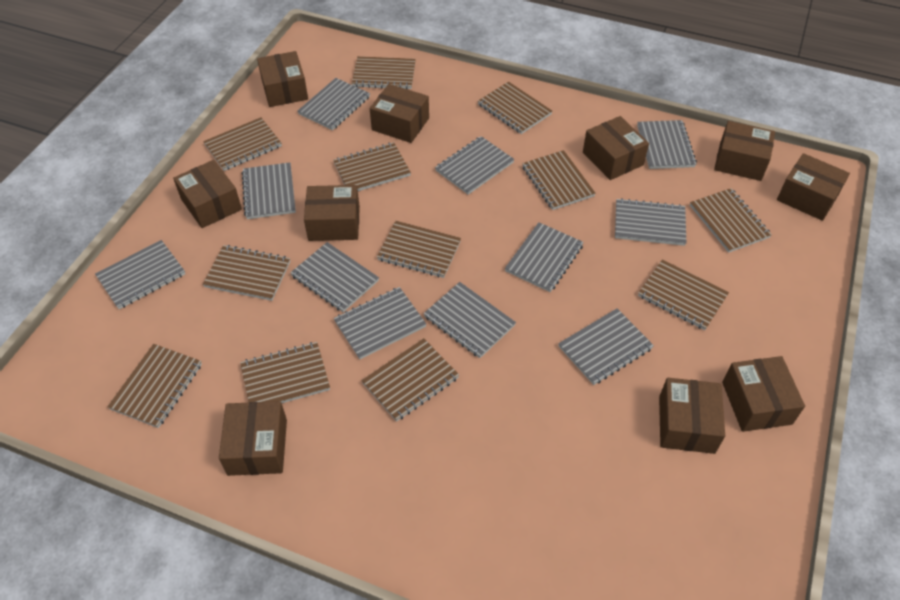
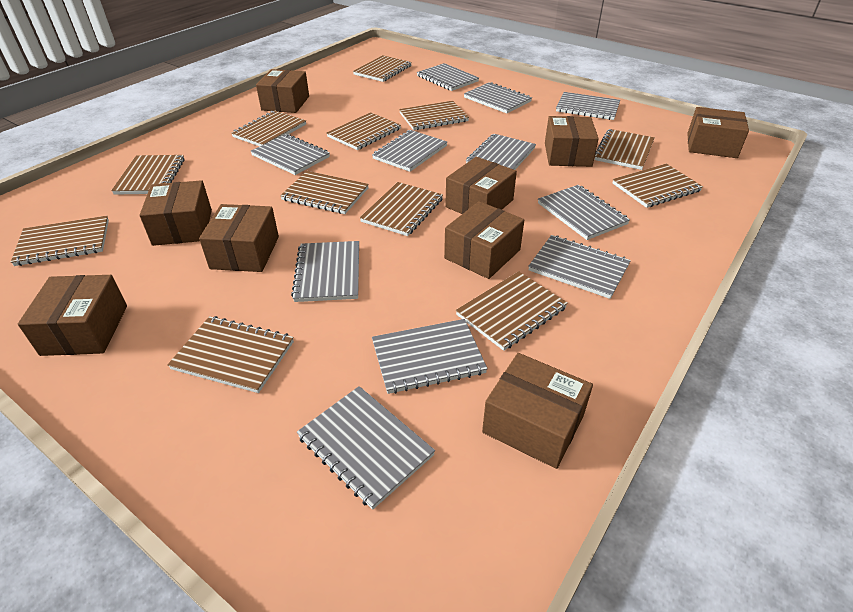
brown box: [173,160,242,228] [219,401,287,476] [257,51,308,107] [304,185,360,241] [370,84,429,143] [583,116,649,180] [659,378,725,454] [714,121,775,181] [722,356,805,432] [777,153,850,221] = 10 -> [18,275,127,356] [139,180,212,246] [199,204,279,272] [256,69,309,113] [444,201,524,279] [445,157,517,214] [482,353,593,469] [545,116,599,167] [687,107,749,158] = 9

